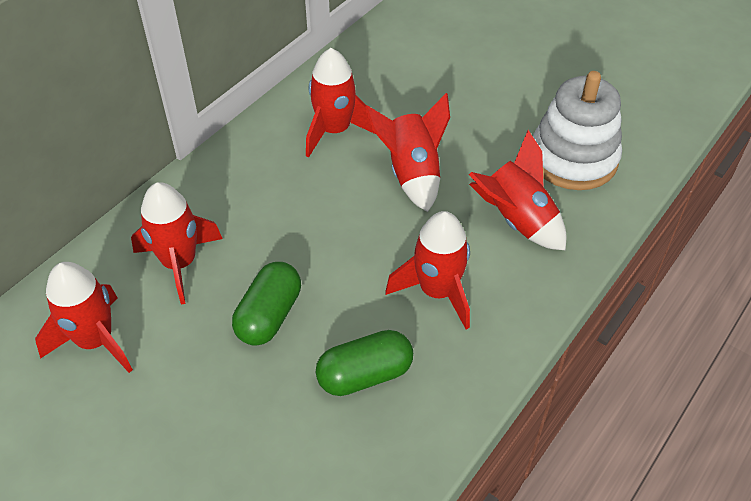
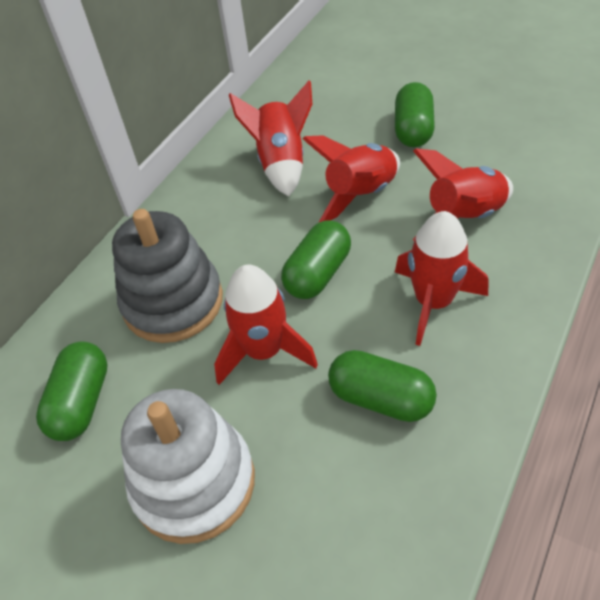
green capsule: [232,262,301,346] [316,330,413,396] = 2 -> [36,341,108,441] [281,220,351,299] [328,350,437,422] [395,82,435,147] = 4
grey stacking toy: none = 0 -> [112,209,223,343] = 1
red rocket: [35,262,133,373] [131,182,223,304] [306,48,375,157] [365,93,450,212] [385,211,470,329] [469,130,567,250] = 6 -> [214,265,318,385] [229,81,312,197] [303,135,400,223] [395,211,489,346] [413,149,513,241] = 5

